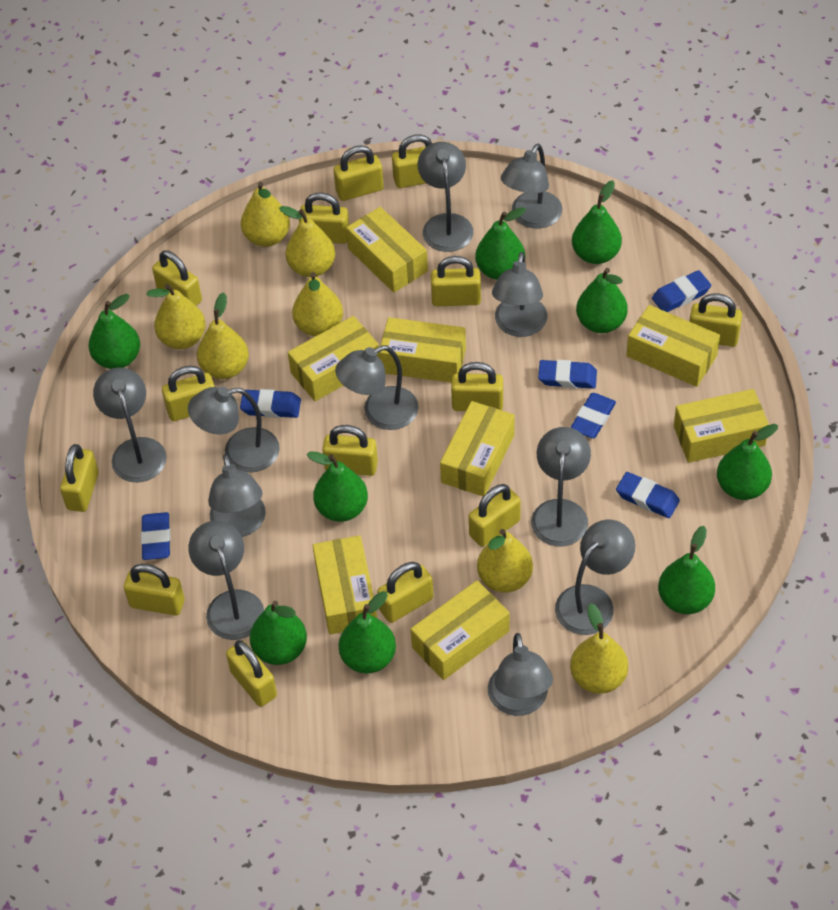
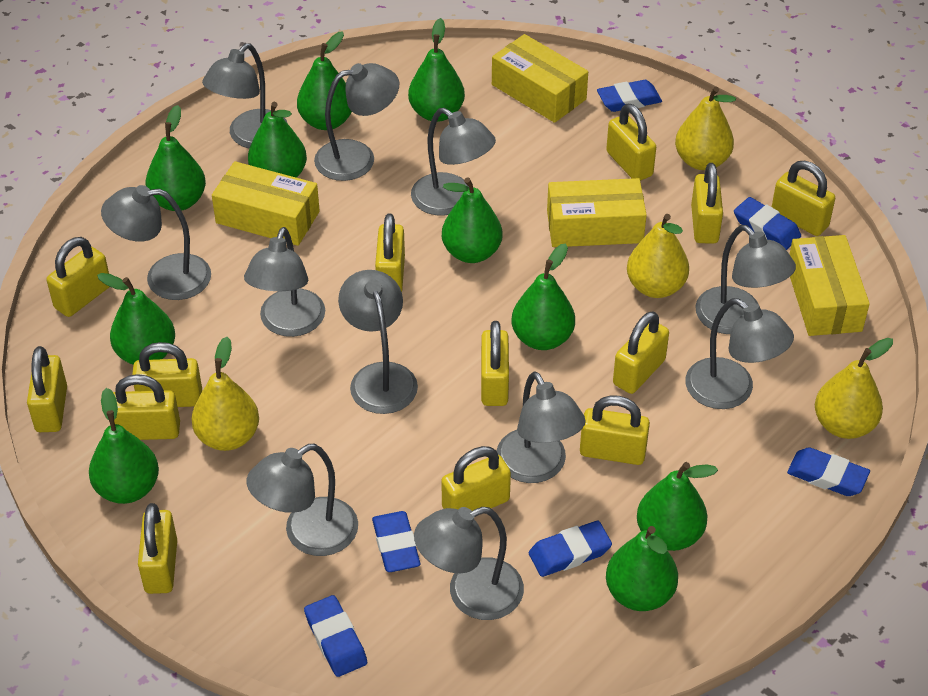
green pear: [89,294,140,369] [250,601,307,665] [307,452,368,522] [339,591,396,674] [475,207,526,280] [572,180,622,264] [576,268,628,333] [658,526,715,614] [717,424,778,500] = 9 -> [89,388,159,504] [97,273,175,365] [146,105,206,211] [248,102,307,178] [297,31,352,130] [408,18,465,122] [442,177,502,263] [512,244,575,350] [606,526,678,611] [637,462,718,551] = 10
yellow box: [288,316,379,401] [312,535,377,634] [346,207,428,293] [379,317,466,383] [411,580,510,680] [440,401,515,497] [627,305,720,387] [674,389,769,463] = 8 -> [212,161,320,246] [492,34,588,123] [547,178,647,247] [789,235,870,336] = 4
yellow padlock: [60,444,99,512] [124,564,185,616] [152,250,202,306] [162,366,215,421] [226,640,277,707] [299,192,349,244] [322,425,378,476] [334,145,384,201] [377,562,434,623] [392,134,432,188] [431,256,481,306] [451,362,503,411] [469,484,521,547] [689,293,742,347] = 14 -> [27,346,67,432] [47,237,110,317] [113,374,180,440] [132,342,202,407] [138,503,177,594] [375,213,405,292] [441,446,511,511] [481,321,509,406] [580,395,650,465] [606,104,656,181] [613,311,669,394] [691,163,723,244] [772,161,835,236] = 13
yellow pear: [146,284,206,349] [197,292,249,379] [241,182,290,247] [279,206,335,277] [292,272,343,336] [477,529,533,593] [570,603,628,694] = 7 -> [191,337,259,451] [627,214,689,298] [675,87,736,170] [815,338,893,439] = 4

